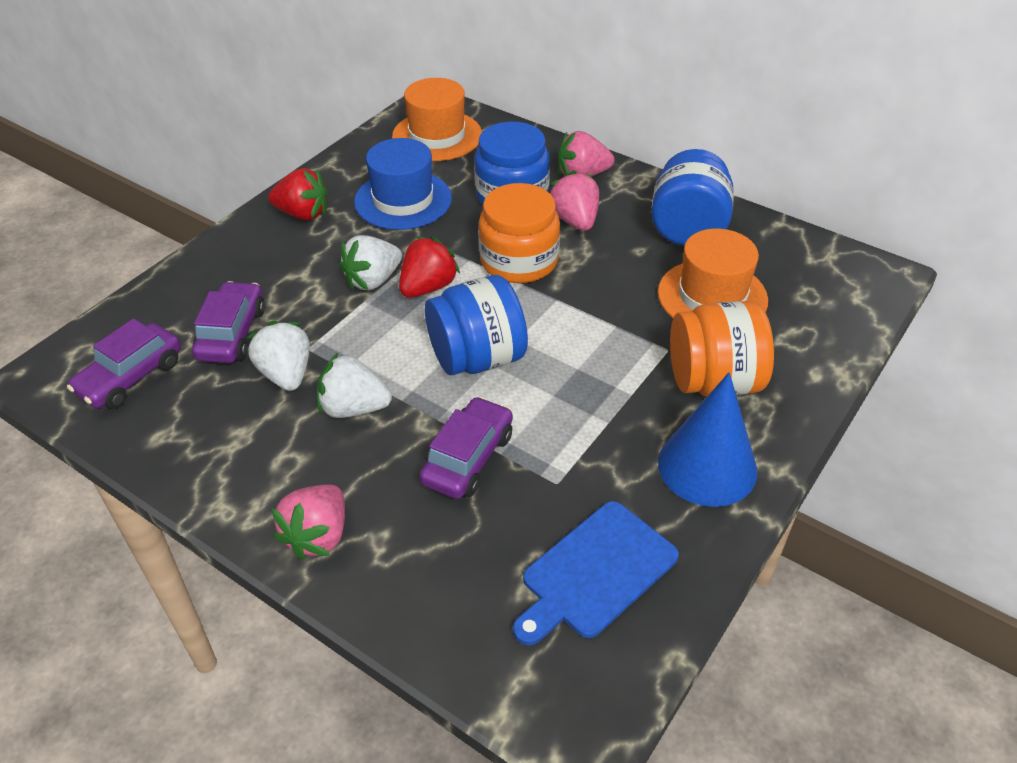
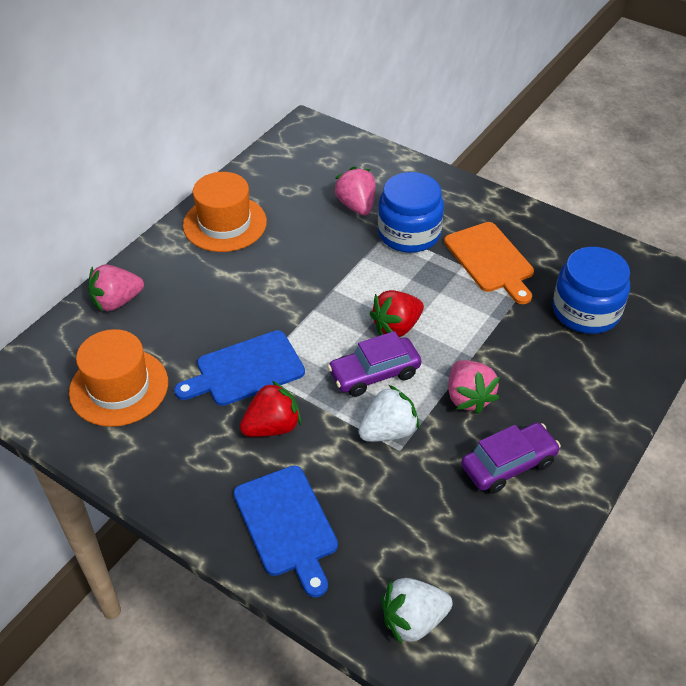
blue cone: [658,372,757,507] = 1 -> none = 0
blue cutting board: [513,501,679,645] = 1 -> [174,330,305,406] [233,466,338,598] = 2
blue hat: [354,138,452,230] = 1 -> none = 0
blue jar: [425,275,528,375] [474,122,550,204] [651,149,734,246] = 3 -> [378,172,444,253] [553,247,630,334] = 2
orange cutting board: none = 0 -> [444,222,534,304] = 1
orange jar: [478,183,560,283] [670,301,774,396] = 2 -> none = 0
purple car: [67,318,181,409] [192,281,265,363] [419,396,513,499] = 3 -> [327,331,421,397] [461,423,561,494] = 2
white strawberry: [247,321,310,391] [317,353,392,418] [339,235,402,290] = 3 -> [358,385,420,442] [381,578,453,645] = 2

